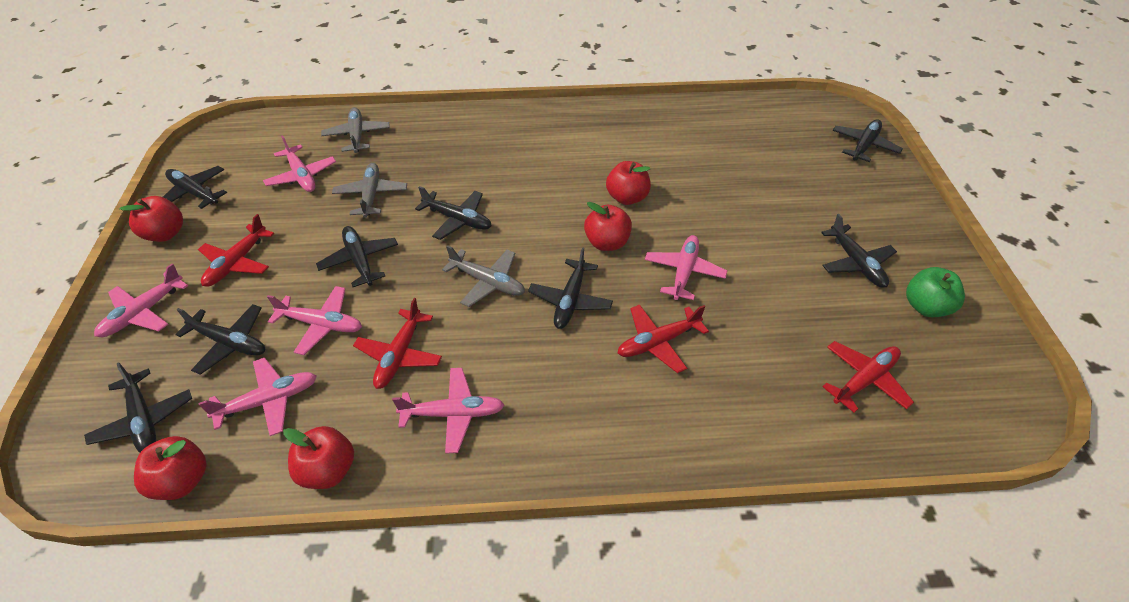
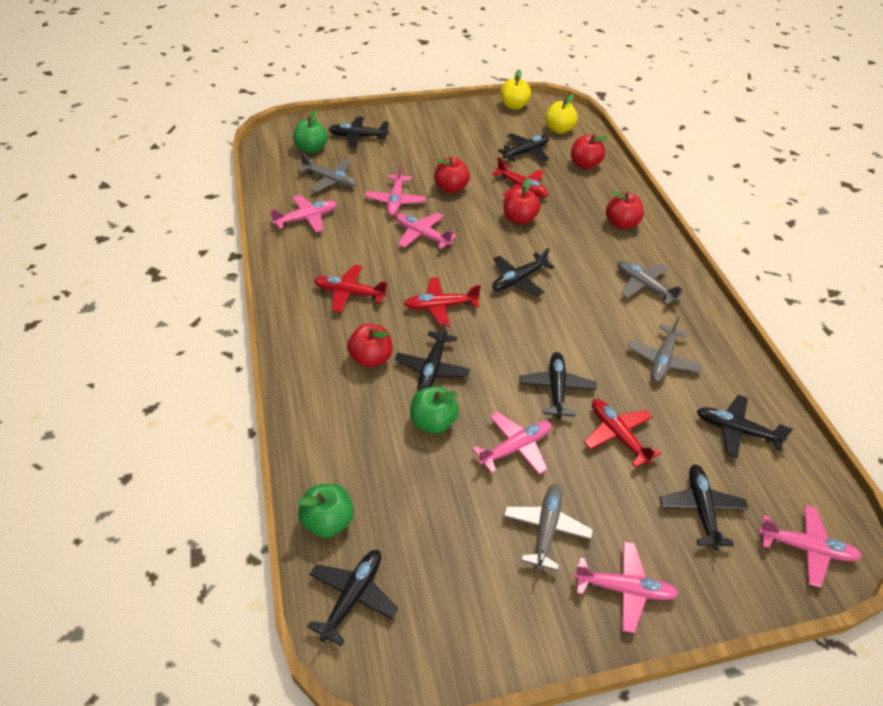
green apple: [906,267,965,317] = 1 -> [293,110,327,153] [297,484,354,538] [410,386,459,434] = 3
grey plane: [321,107,390,153] [332,163,407,218] [442,245,525,307] = 3 -> [297,153,356,192] [503,484,593,571] [618,260,683,305] [627,316,702,382] = 4
yellow apple: none = 0 -> [500,69,531,110] [545,94,578,134] = 2

